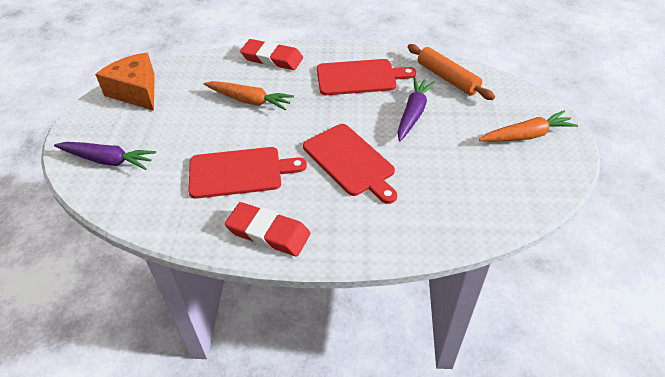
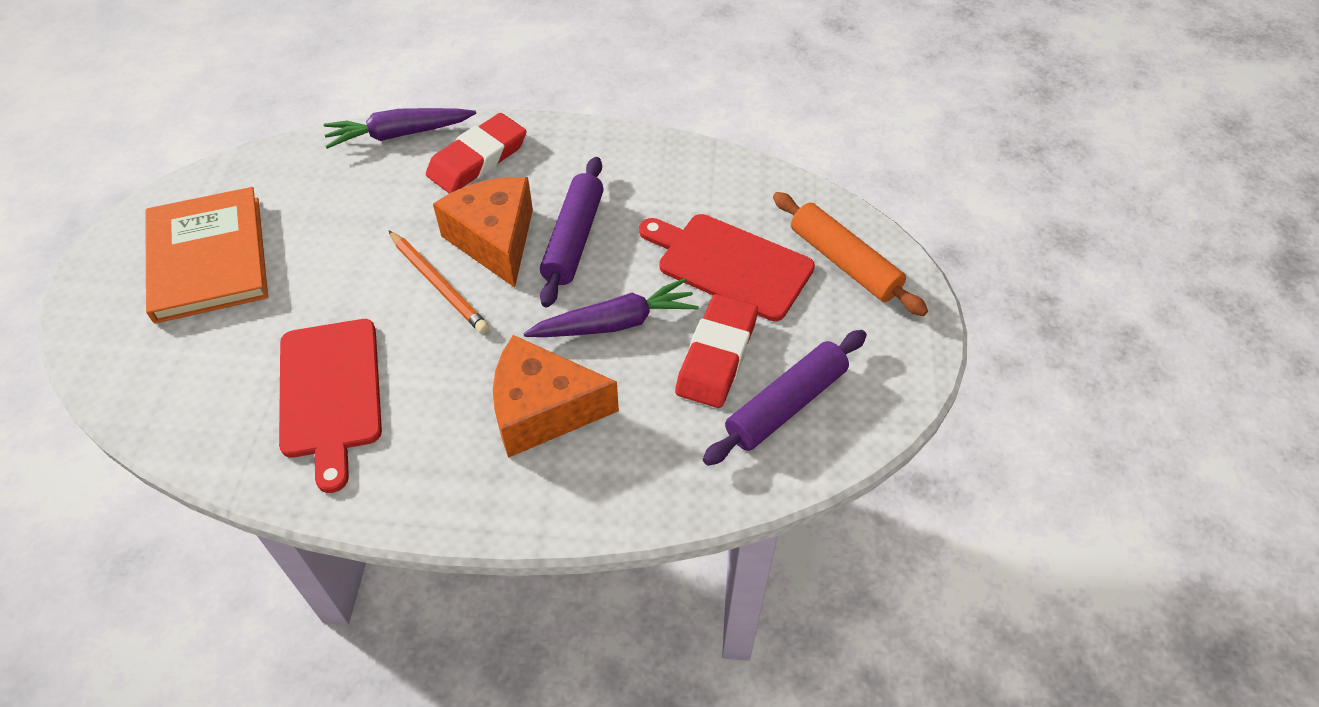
orange book: none = 0 -> [145,187,268,324] = 1
orange carrot: [203,81,294,111] [479,111,578,142] = 2 -> none = 0
orange cheese: [95,53,155,111] = 1 -> [433,177,533,288] [493,335,619,458] = 2
orange pencil: none = 0 -> [388,230,489,334] = 1
purple rolling pin: none = 0 -> [540,157,604,307] [703,330,867,466] = 2
red cutting board: [188,147,307,199] [303,124,397,204] [317,59,416,95] = 3 -> [279,319,382,493] [639,214,815,321] = 2

